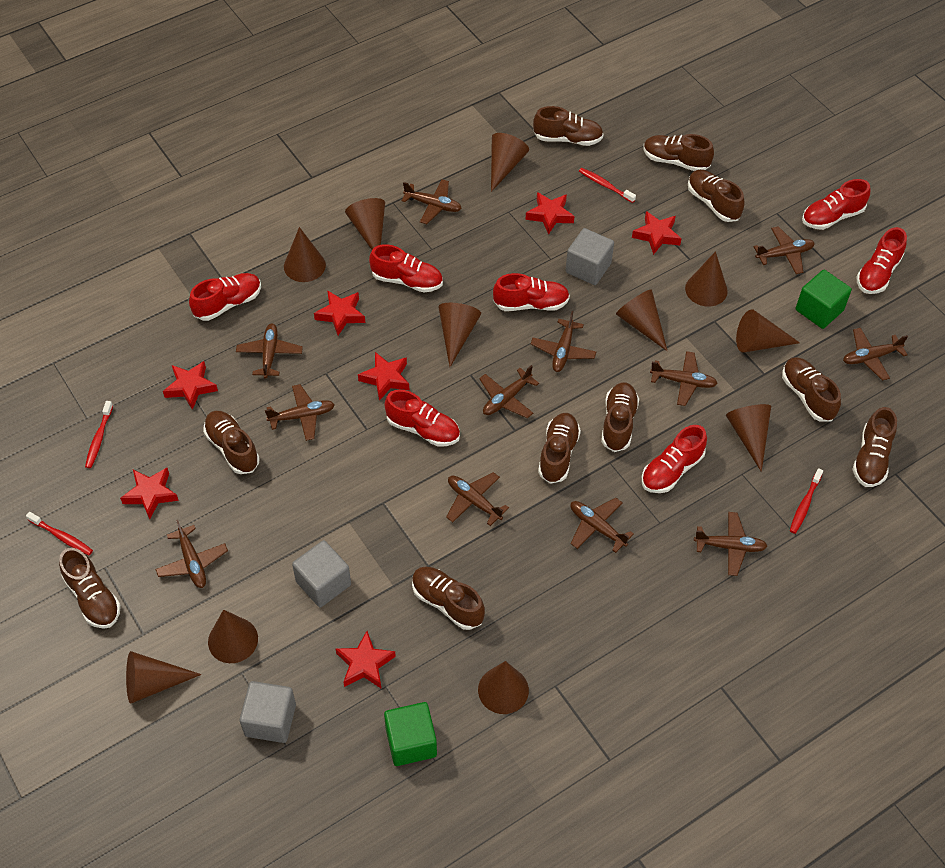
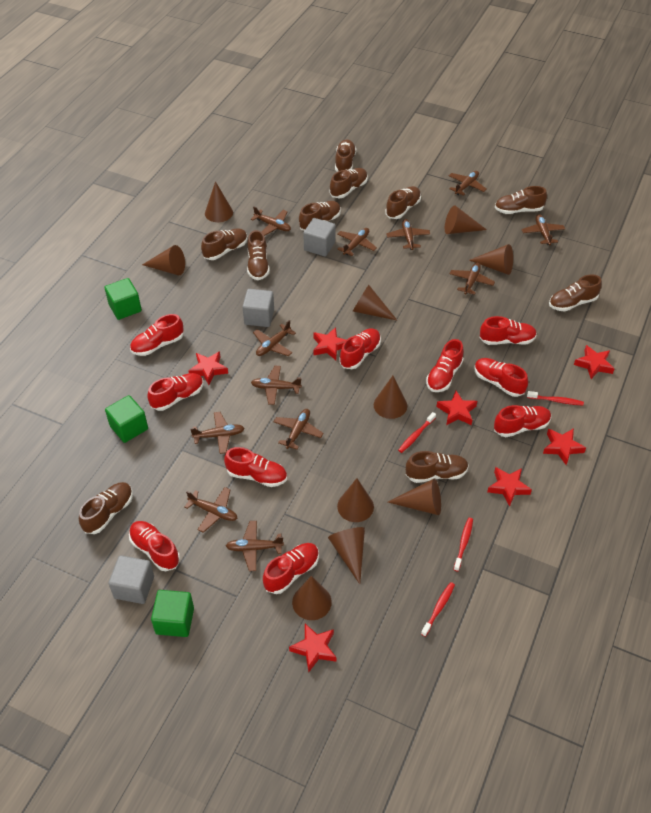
brown cone: [126,651,202,704] [208,609,258,663] [284,227,326,282] [345,198,385,250] [438,303,481,367] [478,661,529,714] [491,133,529,192] [616,289,667,351] [685,251,728,306] [726,404,771,472] [736,309,800,353] = 11 -> [142,245,185,276] [205,181,233,222] [292,576,332,620] [328,527,365,584] [337,478,374,522] [353,285,397,320] [374,376,407,419] [388,478,441,515] [445,205,487,234] [469,244,513,275] = 10
green cube: [384,702,437,766] [796,270,852,329] = 2 -> [104,278,142,320] [105,395,148,443] [151,590,194,637] = 3
red shoe: [189,273,261,321] [369,244,443,292] [384,390,460,446] [493,273,570,311] [642,425,707,493] [802,179,870,230] [857,227,907,294] = 7 -> [129,521,180,571] [130,314,183,356] [147,373,204,411] [224,447,287,487] [263,543,319,594] [339,328,381,369] [426,339,464,392] [474,358,528,397] [480,316,537,345] [494,405,551,437] = 10

